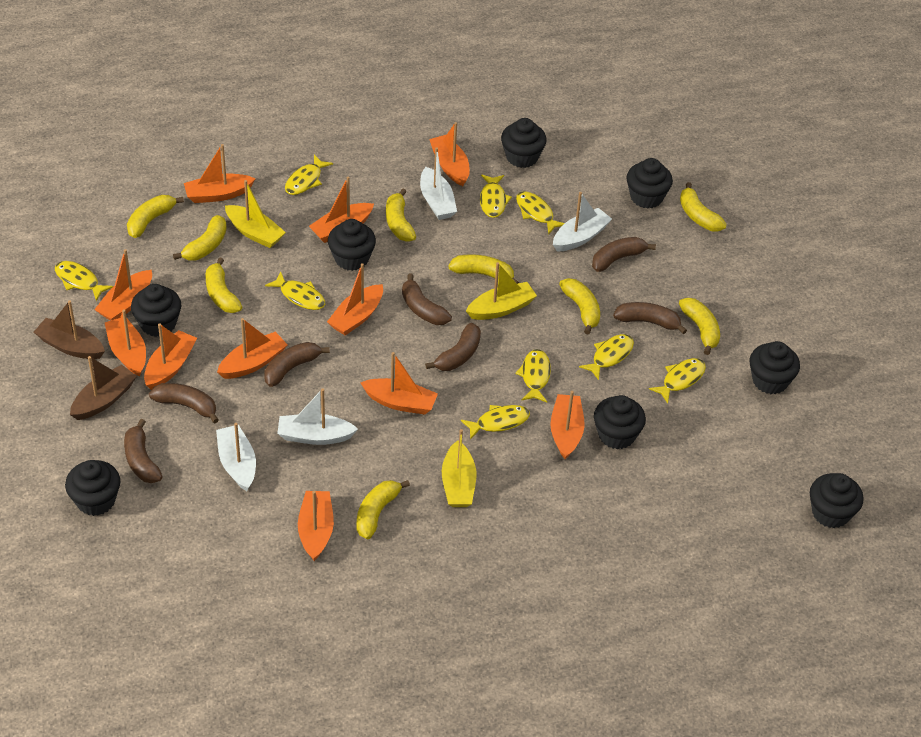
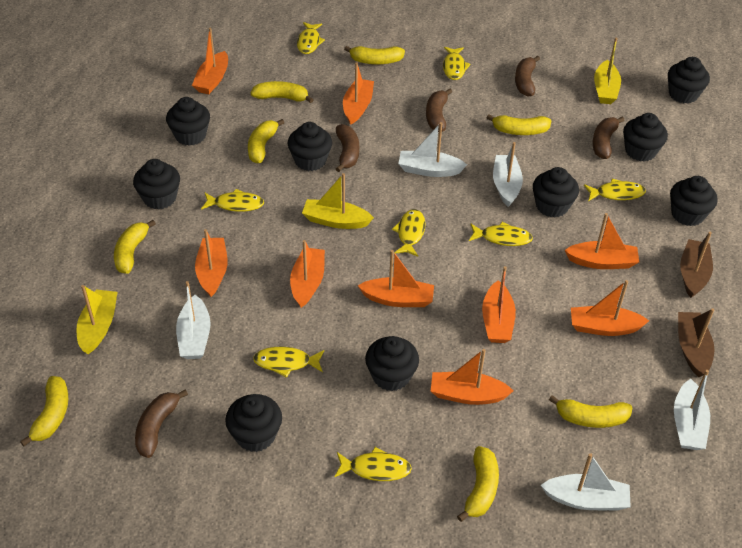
black cupcake: [65,460,121,516] [131,284,181,337] [328,219,376,271] [501,118,547,168] [594,395,646,449] [626,158,673,208] [749,341,800,394] [810,473,864,528] = 8 -> [133,159,180,209] [166,97,210,146] [225,394,282,452] [288,122,332,171] [365,336,419,391] [533,167,579,217] [623,113,668,162] [668,57,710,104] [670,176,718,226] = 9
brown banana: [124,419,163,483] [149,383,219,424] [264,342,330,387] [402,273,452,325] [425,323,481,371] [592,237,656,272] [613,302,687,334] = 7 -> [135,390,188,458] [336,124,359,172] [426,88,452,132] [515,56,540,97] [592,117,625,159] = 5
orange boat: [94,249,152,320] [105,309,146,376] [144,324,197,390] [184,144,256,203] [217,318,288,379] [298,491,334,561] [309,177,374,243] [327,263,383,335] [360,352,438,415] [429,122,470,186] [550,391,584,459] = 11 -> [192,27,228,94] [195,229,228,297] [290,240,325,308] [343,62,374,125] [358,250,434,307] [431,349,513,405] [482,266,516,343] [564,213,639,269] [571,280,649,336] = 9
white boat: [216,423,256,491] [277,389,358,445] [420,147,457,220] [553,192,612,251] = 4 -> [176,281,211,359] [398,122,467,177] [493,142,523,207] [541,453,631,510] [674,370,710,450] = 5
yellow banana: [127,195,184,238] [173,215,227,261] [205,258,242,313] [357,480,410,539] [386,189,416,242] [448,254,519,284] [559,278,600,335] [679,298,720,355] [680,182,727,232] = 9 -> [20,376,68,446] [114,220,156,274] [248,119,284,163] [251,81,313,103] [344,46,405,65] [457,446,499,522] [486,114,551,135] [549,395,632,428] = 8
yellow fish: [55,261,113,301] [265,272,325,310] [285,155,333,195] [461,405,530,440] [480,175,512,218] [515,349,551,402] [516,191,565,235] [579,334,634,380] [649,358,706,403] = 9 -> [201,189,264,212] [253,347,324,378] [297,22,325,54] [334,447,412,481] [392,209,425,257] [443,47,471,80] [469,222,533,246] [584,179,646,201] = 8

